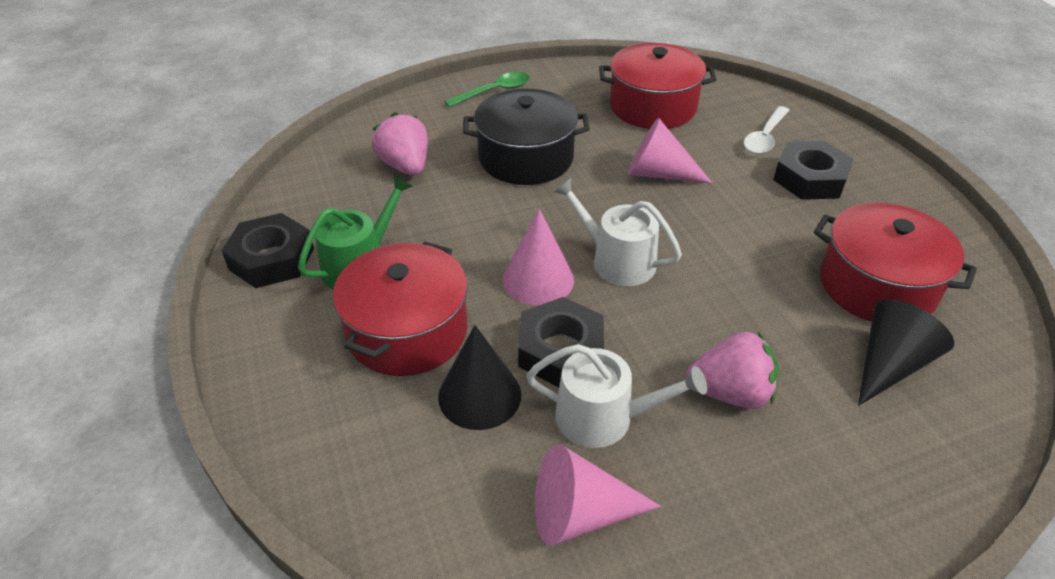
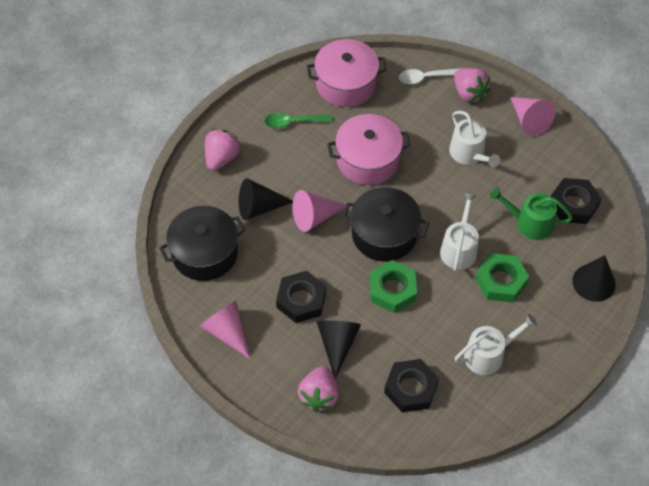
black cone: [438,325,521,430] [858,299,954,406] = 2 -> [239,178,293,220] [317,320,361,379] [572,255,616,302] = 3
black pot: [463,89,590,185] = 1 -> [159,206,246,281] [342,187,429,262] = 2
green nut: none = 0 -> [370,260,417,313] [475,253,529,302] = 2
pink pot: none = 0 -> [307,39,387,107] [327,114,411,185] = 2
pink strawberry: [372,112,428,176] [686,332,779,409] = 2 -> [205,129,241,171] [298,366,339,412] [454,68,491,103] = 3
red pot: [333,241,468,376] [599,43,717,129] [814,202,977,322] = 3 -> none = 0
white watering can: [526,344,707,448] [553,177,682,286] = 2 -> [440,192,479,271] [449,111,500,167] [455,314,537,375] = 3

